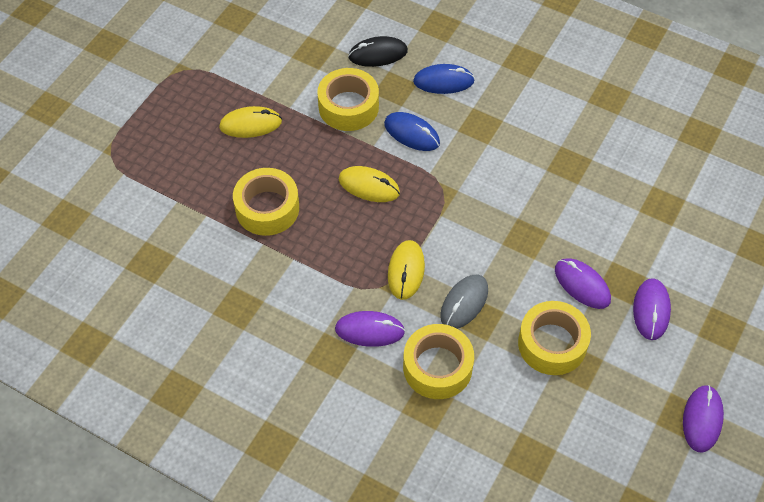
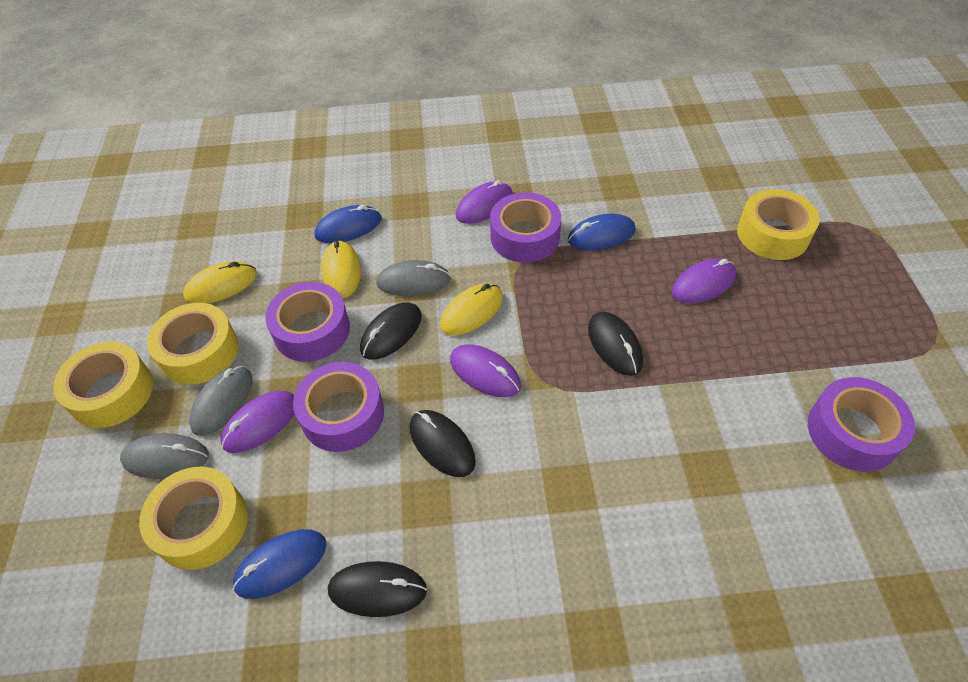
black mouse: [348,36,408,67] = 1 -> [328,561,427,617] [360,302,422,360] [410,410,476,477] [588,312,643,376] = 4
blue mouse: [384,112,440,151] [413,64,475,94] = 2 -> [233,529,327,599] [315,205,382,243] [568,213,636,250] = 3
grey mouse: [440,274,488,329] = 1 -> [120,433,209,479] [189,366,253,436] [376,260,451,296] = 3
purple tape: none = 0 -> [265,282,350,362] [293,362,384,452] [490,192,561,263] [808,377,915,472] = 4

